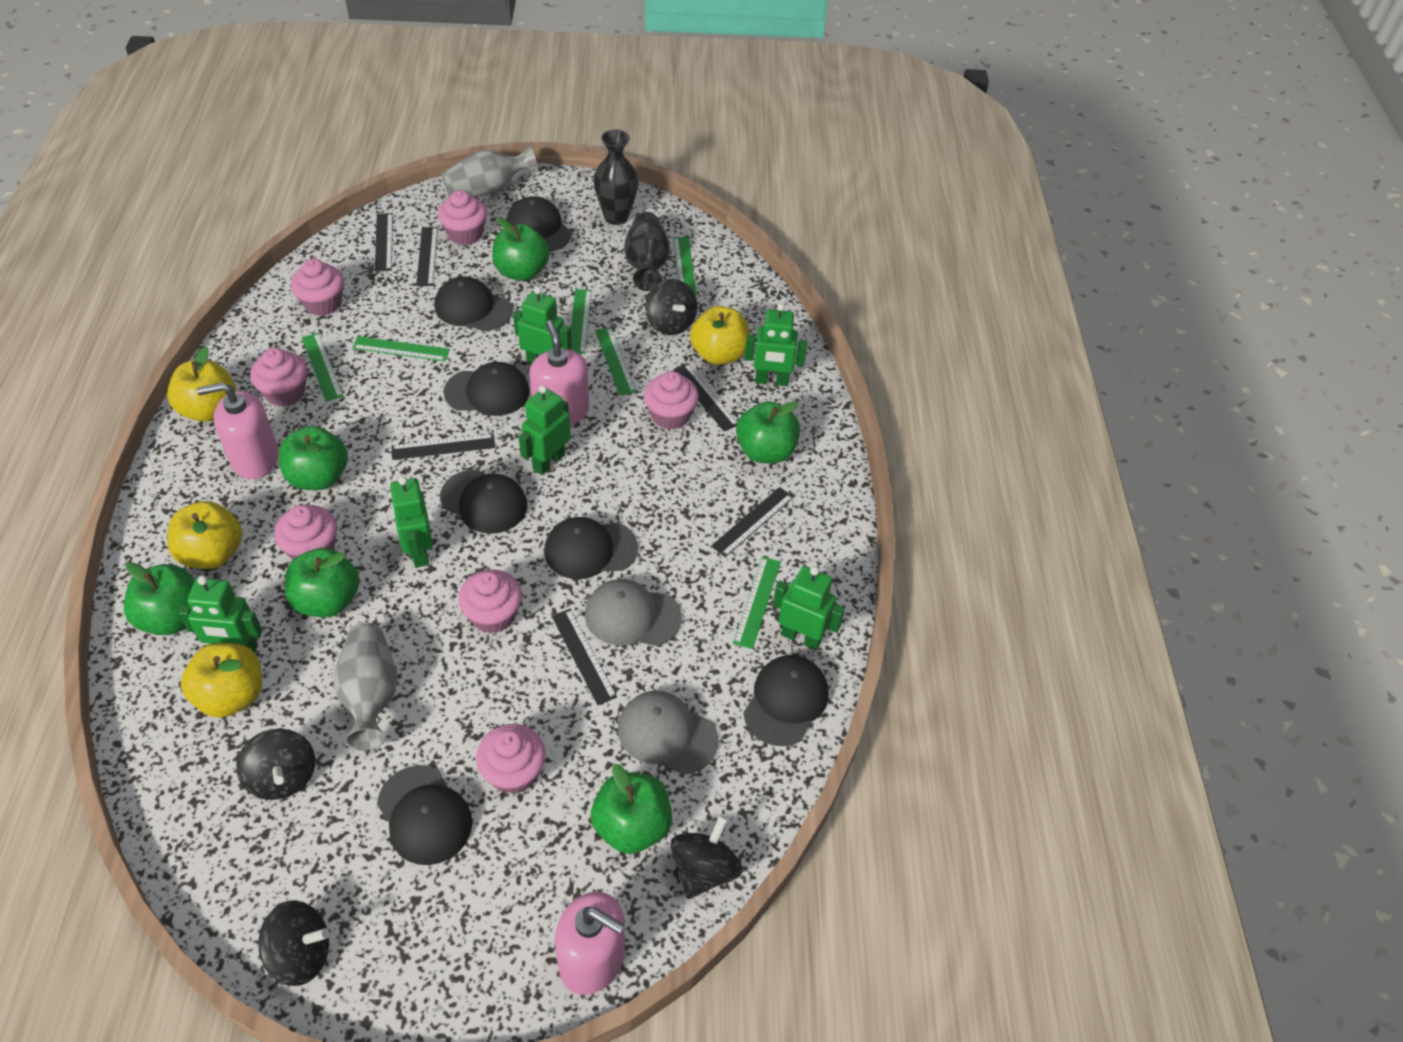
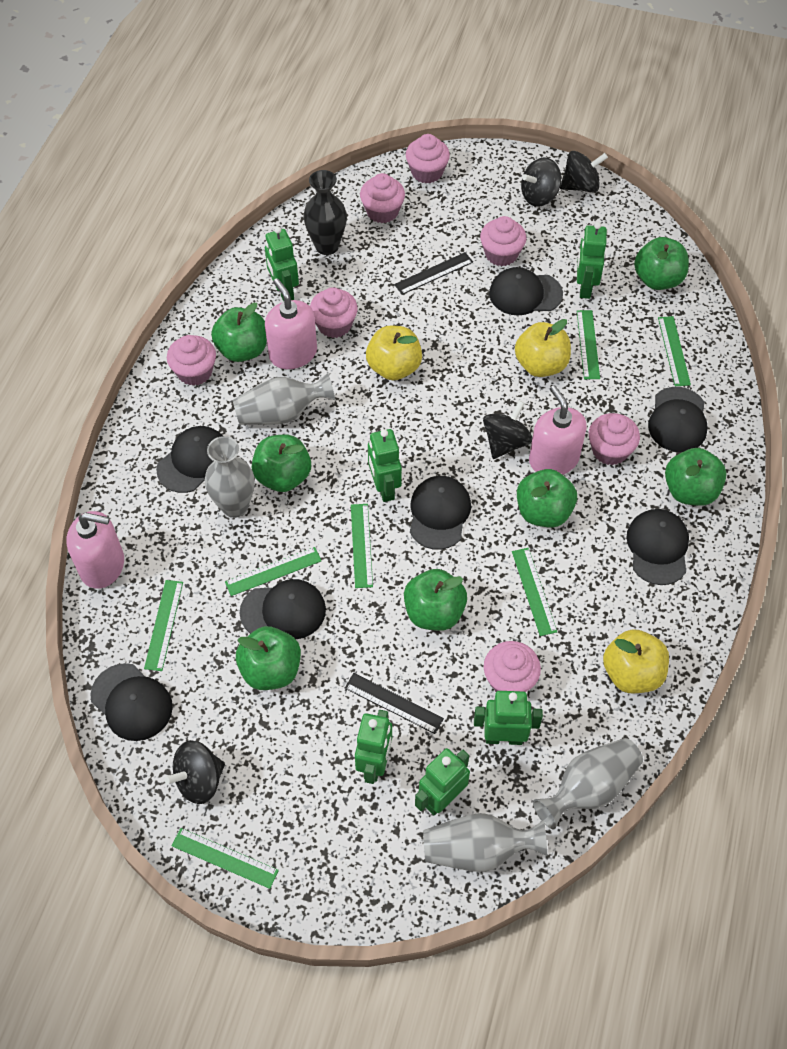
black ruler: [375,213,393,272] [392,434,495,460] [416,227,438,286] [552,609,617,705] [673,363,737,431] [711,487,794,557] = 6 -> [345,673,444,734] [394,252,473,295] = 2
black vase: [594,130,638,225] [624,212,670,291] = 2 -> [304,170,347,255] = 1
green apple: [124,562,195,635] [279,426,348,490] [285,548,360,617] [492,218,550,281] [591,764,672,854] [736,401,800,463] = 6 -> [211,302,267,362] [236,626,301,690] [252,434,311,492] [404,569,467,631] [517,469,577,528] [634,237,689,290] [665,448,727,506] = 7
green ruler: [302,333,344,402] [352,336,450,362] [570,289,592,354] [595,327,637,396] [673,237,697,296] [733,557,781,649] = 6 -> [144,580,183,671] [172,828,279,889] [225,547,322,596] [351,504,373,588] [512,548,557,636] [577,310,600,379] [658,316,691,386] = 7
grey cap: [585,579,682,646] [618,691,719,774] = 2 -> none = 0
grey vase: [333,623,397,751] [441,145,538,197] = 2 -> [205,436,254,518] [233,373,335,425] [423,813,547,872] [533,738,643,830] = 4
yellow apple: [167,346,236,422] [167,501,242,569] [181,643,262,718] [690,306,750,365] = 4 -> [366,326,422,380] [515,319,571,377] [603,629,669,693] = 3

